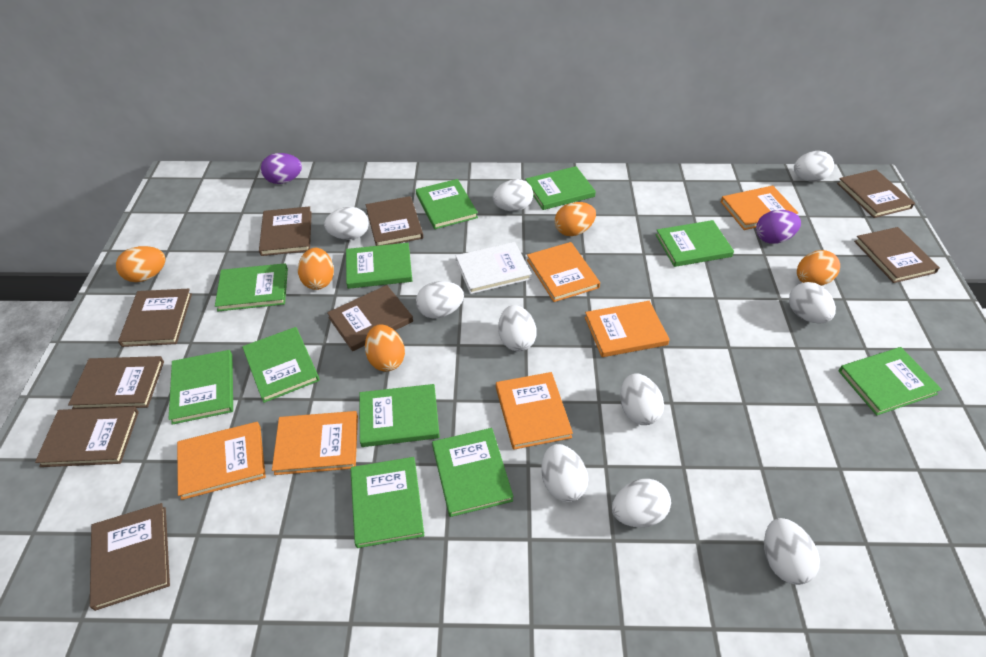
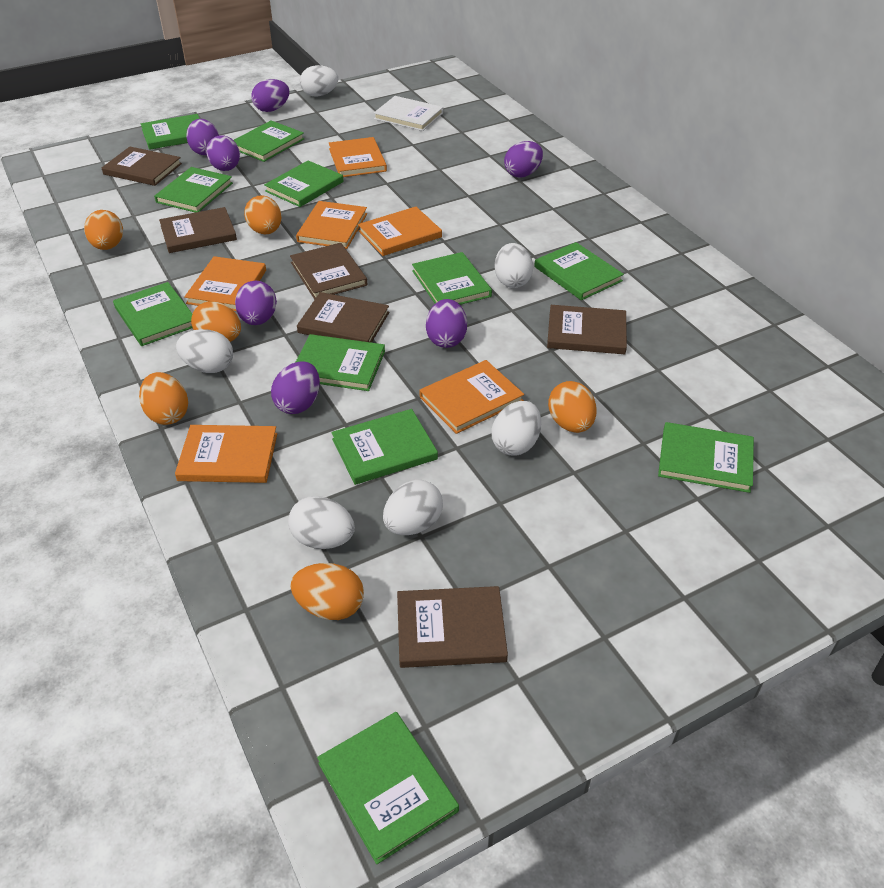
brown book: [35,407,139,467] [68,356,164,409] [90,503,170,611] [118,289,192,347] [259,206,312,256] [327,285,413,351] [366,196,423,246] [837,170,915,218] [854,227,940,283] = 9 -> [102,147,182,186] [159,207,237,253] [290,243,367,300] [297,292,389,343] [397,586,508,668] [547,305,627,354] = 6
orange egg: [116,246,166,282] [298,248,334,290] [365,324,405,372] [555,202,596,236] [797,250,840,286] = 5 -> [84,210,123,250] [139,372,188,425] [191,301,241,342] [244,195,282,234] [290,563,364,620] [548,381,597,433] = 6
purple egg: [261,153,302,184] [756,210,801,244] = 2 -> [186,119,219,155] [206,135,240,171] [235,281,277,325] [251,79,289,112] [271,362,320,414] [426,299,467,348] [504,141,543,177] = 7
white egg: [324,207,369,240] [416,281,464,319] [493,179,533,211] [498,305,537,352] [541,444,588,502] [612,479,671,528] [620,373,664,425] [764,518,820,585] [789,282,836,323] [794,151,834,182] = 10 -> [176,329,233,373] [288,496,355,549] [300,65,338,97] [383,480,443,535] [491,401,541,455] [494,243,533,288] = 6

